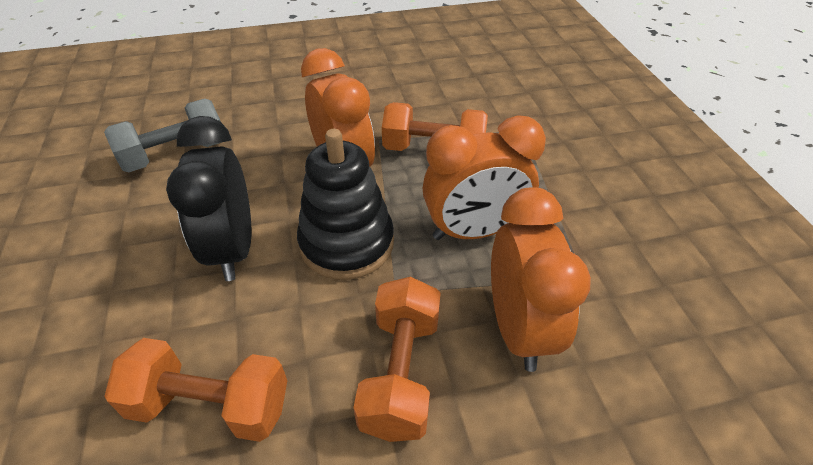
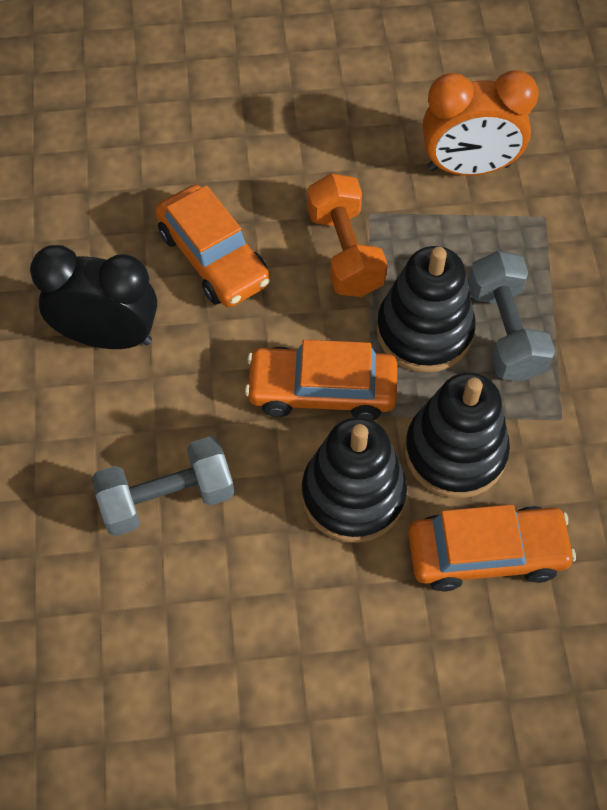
black stacking toy: [297,129,394,280] = 1 -> [302,417,407,543] [376,246,476,373] [405,372,510,498] = 3
grey dumbbell: [104,99,222,172] = 1 -> [91,436,234,536] [468,251,555,381] = 2
orange car: none = 0 -> [155,185,270,307] [245,340,397,420] [408,504,576,591] = 3
orange clock: [301,48,375,166] [423,115,546,240] [491,187,591,372] = 3 -> [423,70,539,176] = 1
orange dumbbell: [104,338,287,442] [353,277,441,442] [382,102,488,151] = 3 -> [307,173,388,297] = 1

